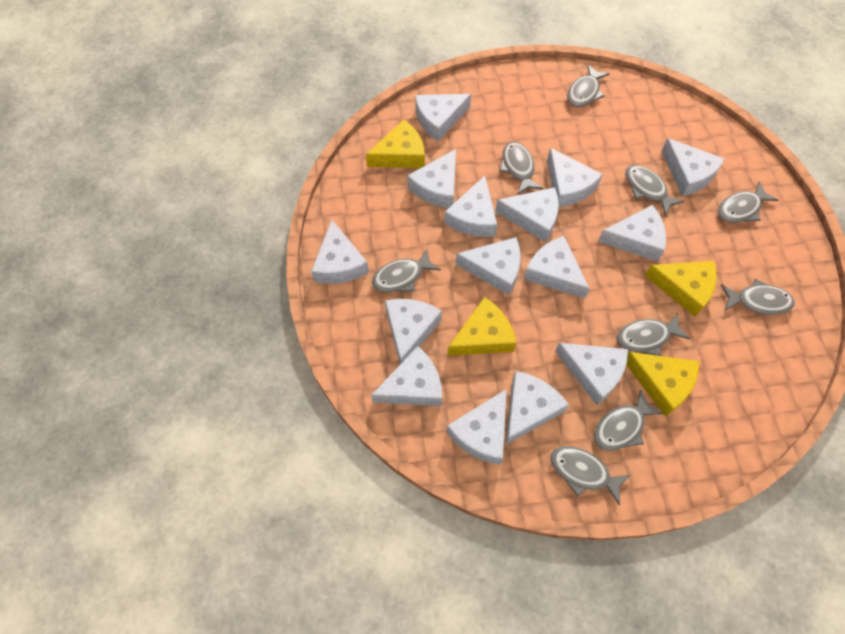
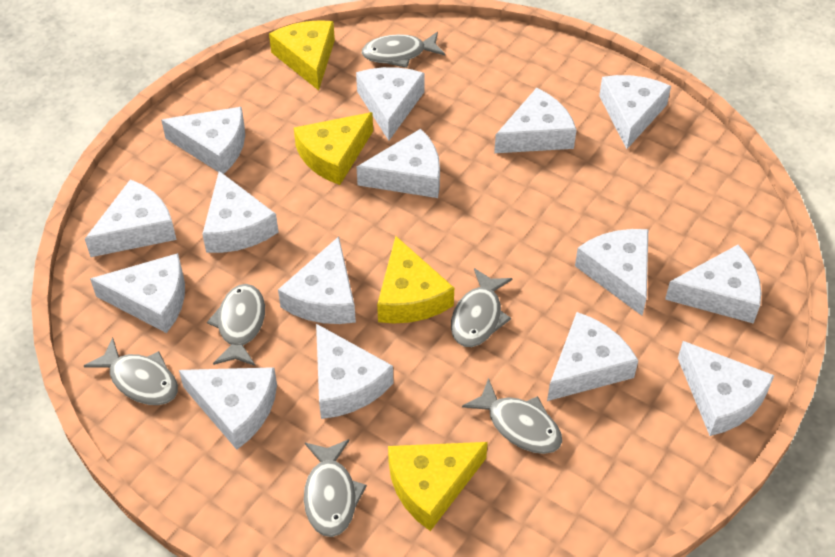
grey fish: [372,249,441,292] [500,142,543,195] [550,446,630,506] [567,65,610,107] [594,389,664,451] [617,312,690,356] [625,165,684,215] [718,181,778,223] [721,278,795,315] = 9 -> [84,338,178,405] [207,284,265,366] [304,439,367,537] [362,32,445,68] [451,268,512,347] [462,378,562,454] = 6

